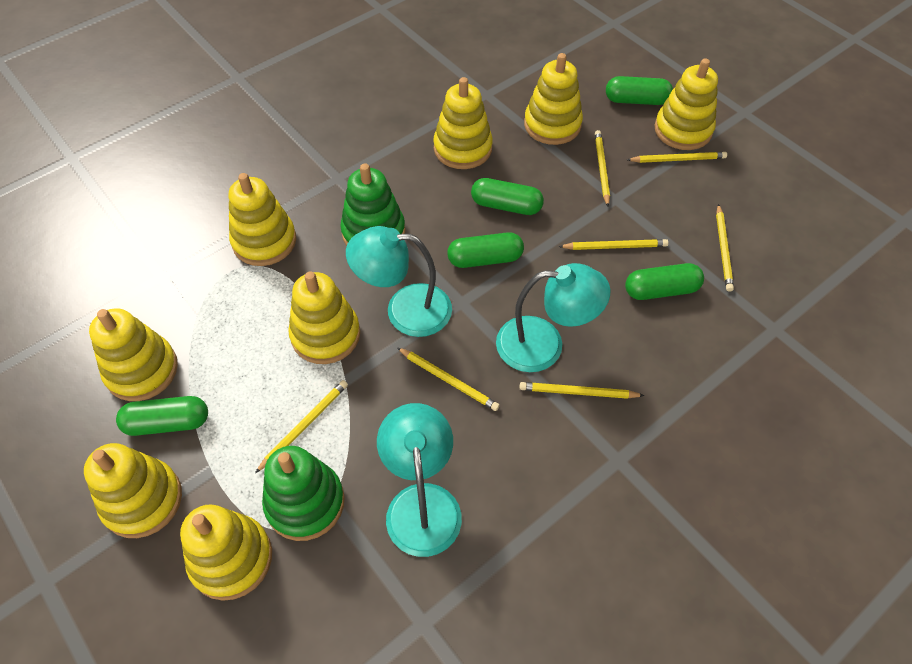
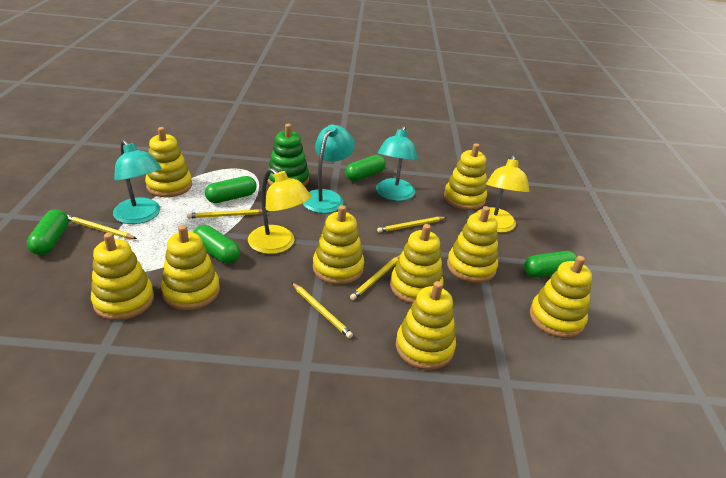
green stacking toy: [262,446,345,541] [340,163,405,246] = 2 -> [267,124,309,186] = 1
yellow lamp: none = 0 -> [248,168,311,254] [476,155,529,233] = 2
yellow pencil: [255,380,348,473] [397,348,500,411] [519,382,645,399] [558,239,668,250] [595,130,610,206] [627,152,727,163] [716,204,734,292] = 7 -> [67,215,137,239] [187,209,268,218] [292,283,353,338] [350,255,400,300] [377,217,447,233] = 5
yellow stacking toy: [84,443,182,538] [89,308,178,401] [180,504,272,601] [229,173,296,266] [288,271,360,364] [433,77,493,169] [524,53,583,145] [655,58,718,150] = 8 -> [91,232,154,320] [145,127,192,197] [161,225,220,310] [313,205,364,285] [390,224,444,304] [396,281,456,370] [444,143,487,210] [447,206,498,283] [530,256,592,338] = 9

